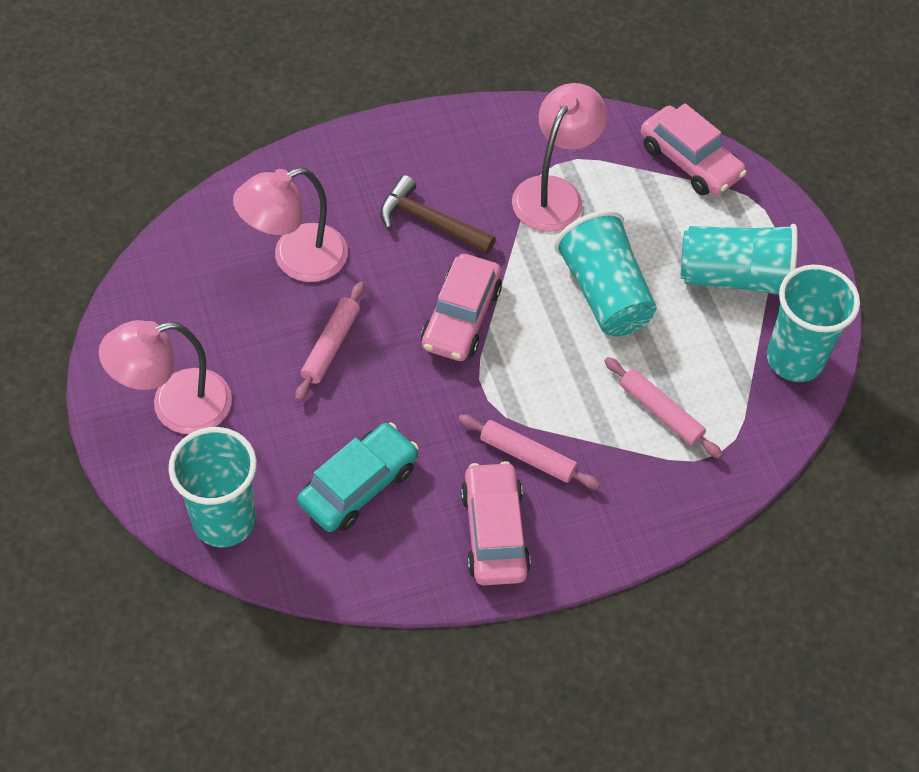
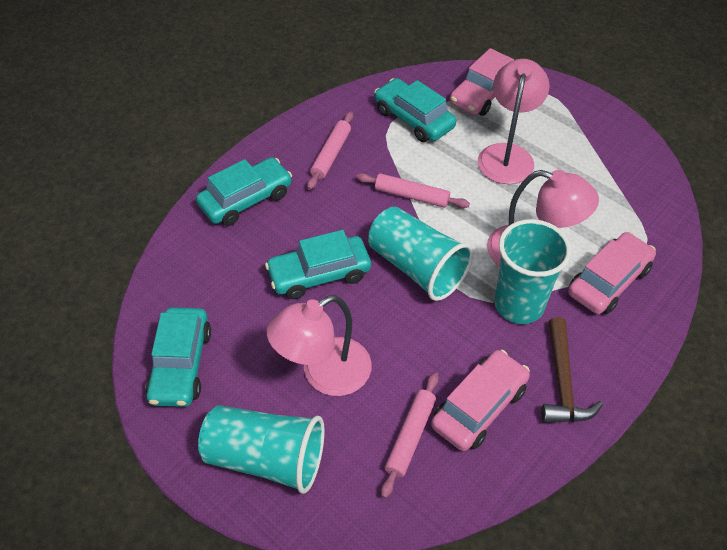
turquoise car: [298,423,419,532] = 1 -> [146,307,211,407] [196,157,292,226] [265,230,371,299] [374,78,456,142] = 4
turquoise cup: [168,427,257,547] [554,211,657,337] [681,224,798,295] [767,265,860,382] = 4 -> [198,405,325,494] [368,207,473,301] [494,219,571,324] = 3

